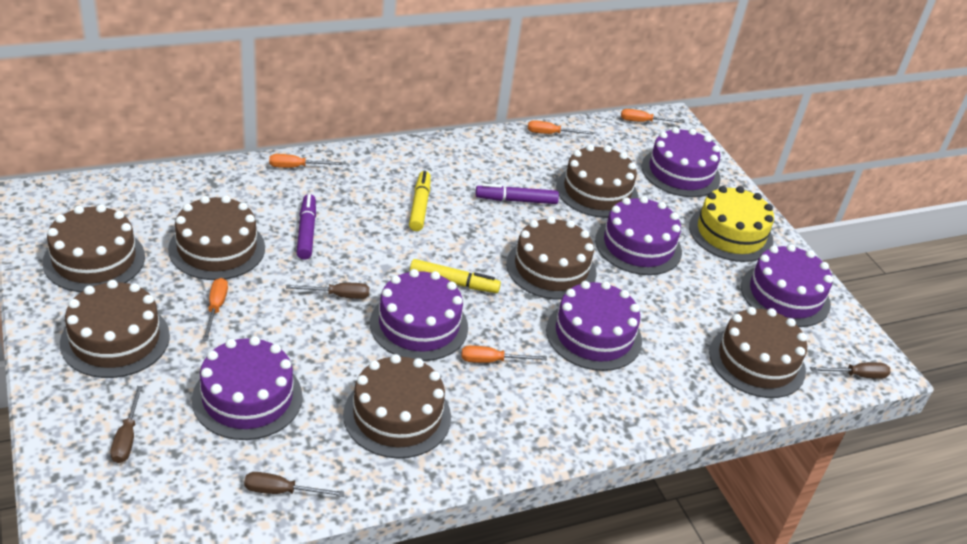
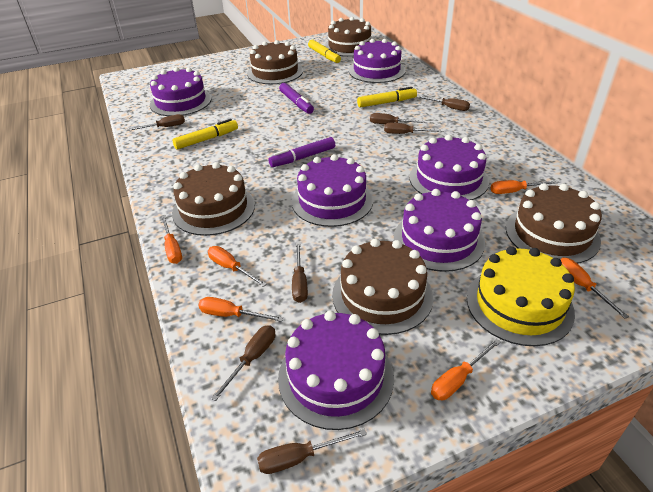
brown cake: [42,204,145,292] [60,280,170,378] [168,195,265,280] [343,354,451,458] [506,216,596,300] [556,145,638,218] [709,307,807,398] = 7 -> [172,162,255,236] [247,40,303,84] [324,17,371,57] [332,239,433,335] [506,183,602,264] = 5
brown screwdriver: [110,386,143,463] [244,472,344,497] [286,283,370,299] [810,362,891,379] = 4 -> [127,114,185,131] [211,325,275,401] [257,429,367,474] [292,242,308,303] [370,113,428,124] [384,123,444,134] [416,95,470,111] = 7
orange screwdriver: [203,278,228,341] [269,154,343,168] [461,345,547,363] [528,120,594,135] [621,109,685,123] = 5 -> [161,215,182,264] [198,297,283,322] [208,246,267,287] [431,339,501,401] [491,180,559,194] [560,258,629,319] = 6
yellow marker: [409,171,431,231] [410,259,501,293] = 2 -> [173,119,238,150] [308,40,341,63] [357,87,417,108] = 3

